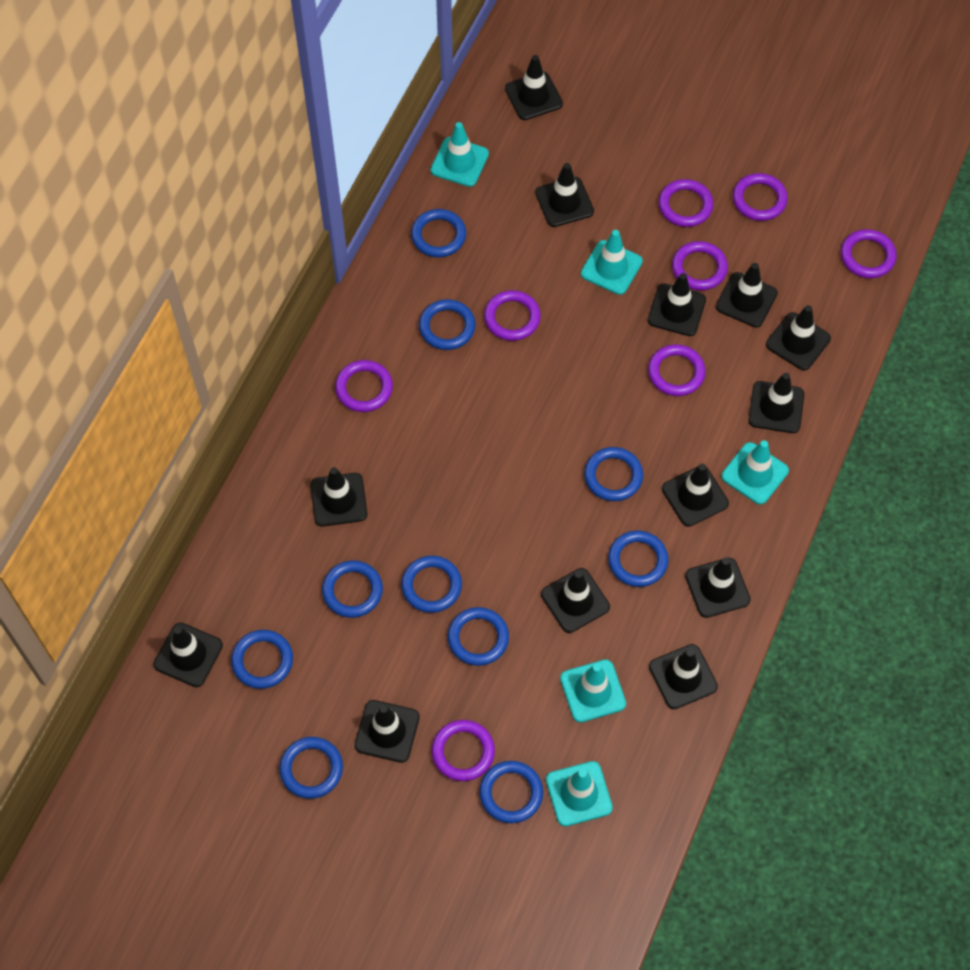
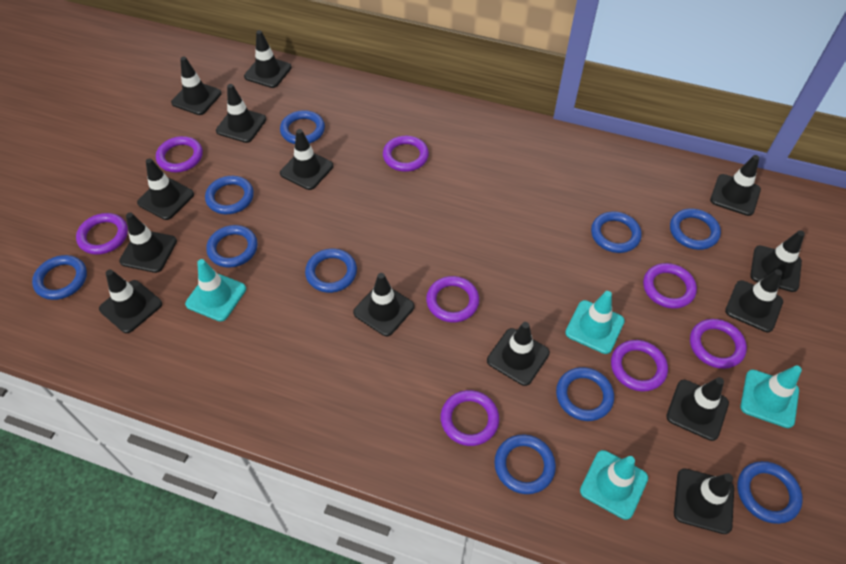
black traffic cone: [154,622,223,687] [310,467,367,527] [355,700,420,763] [505,55,563,120] [535,163,594,227] [541,568,610,633] [648,273,706,336] [649,644,718,709] [662,464,729,527] [685,557,751,618] [716,263,778,327] [748,373,804,433] [766,305,831,370] = 13 -> [99,270,162,333] [119,212,177,273] [137,158,194,220] [171,57,222,115] [216,84,266,143] [244,30,292,88] [280,129,334,190] [353,273,415,336] [487,322,550,386] [666,377,729,441] [674,468,734,534] [710,155,761,216] [725,269,783,332] [750,230,805,292] = 14
turquoise traffic cone: [430,122,489,187] [546,761,613,827] [560,659,626,723] [581,230,643,295] [721,440,789,505] = 5 -> [185,259,246,322] [565,291,625,354] [580,450,648,520] [741,365,802,428] = 4

